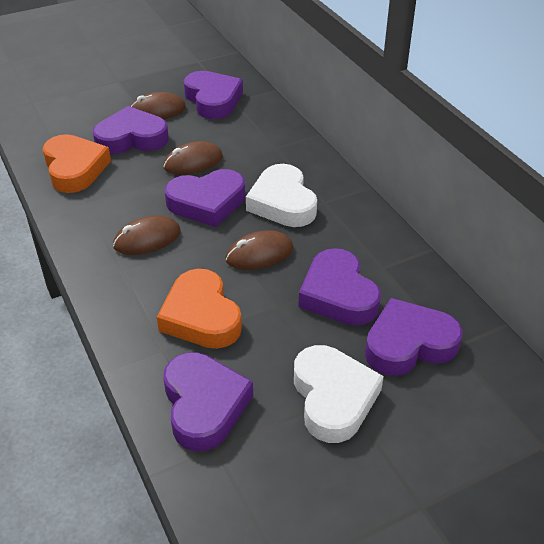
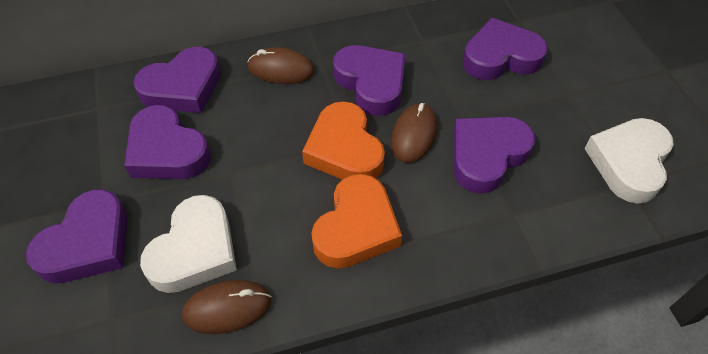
brown mouse: [113,215,181,255] [131,92,186,119] [163,141,223,175] [225,230,294,270] = 4 -> [182,280,272,334] [248,47,315,84] [391,103,437,163] = 3

